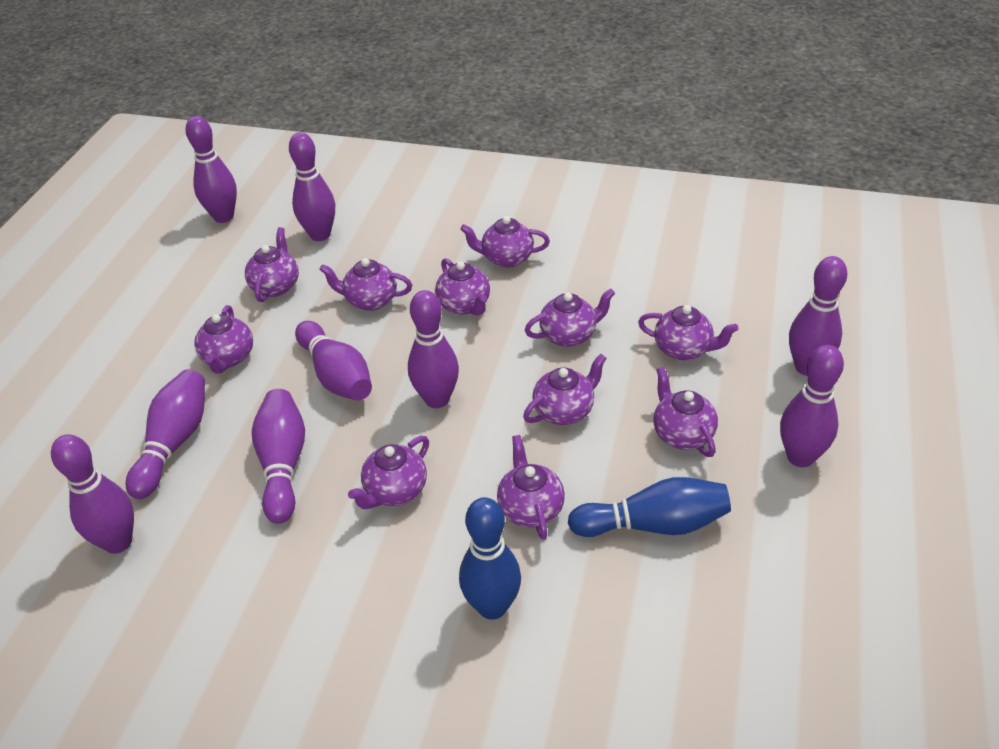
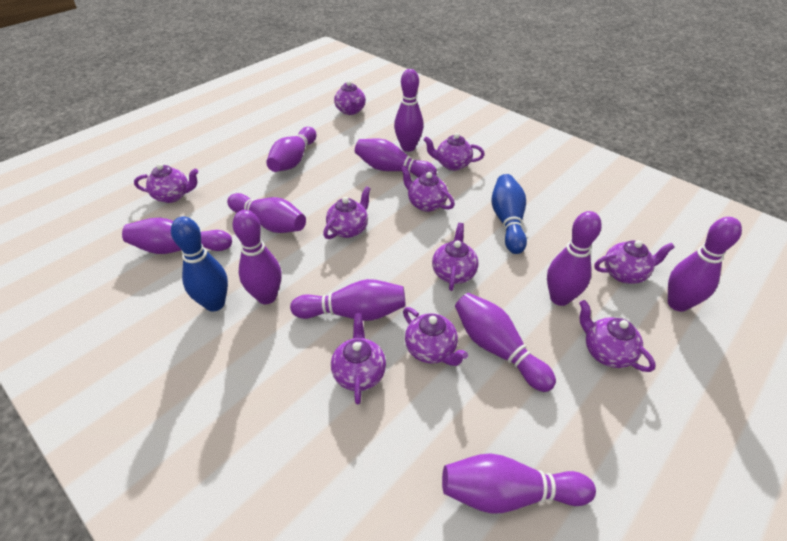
purple bowling pin: [51,434,134,554] [126,370,205,499] [186,116,237,223] [252,389,305,524] [289,132,335,241] [295,321,372,401] [408,290,459,408] [780,345,844,467] [789,256,847,376] = 9 -> [122,218,232,254] [227,193,306,233] [233,210,281,304] [266,127,317,172] [290,279,406,321] [355,139,437,178] [394,69,424,152] [442,453,596,514] [455,293,556,392] [547,211,602,306] [668,217,742,312] = 11
purple teapot: [194,305,253,374] [245,227,299,302] [319,258,412,311] [348,436,429,509] [435,258,490,315] [460,216,550,268] [497,435,565,540] [523,354,607,425] [525,288,615,347] [638,305,738,360] [653,367,718,457] = 11 -> [134,164,199,203] [323,186,371,239] [331,313,386,405] [334,81,366,115] [400,166,455,212] [403,307,468,366] [424,133,485,171] [432,223,478,291] [579,300,656,372] [594,240,675,284] = 10

